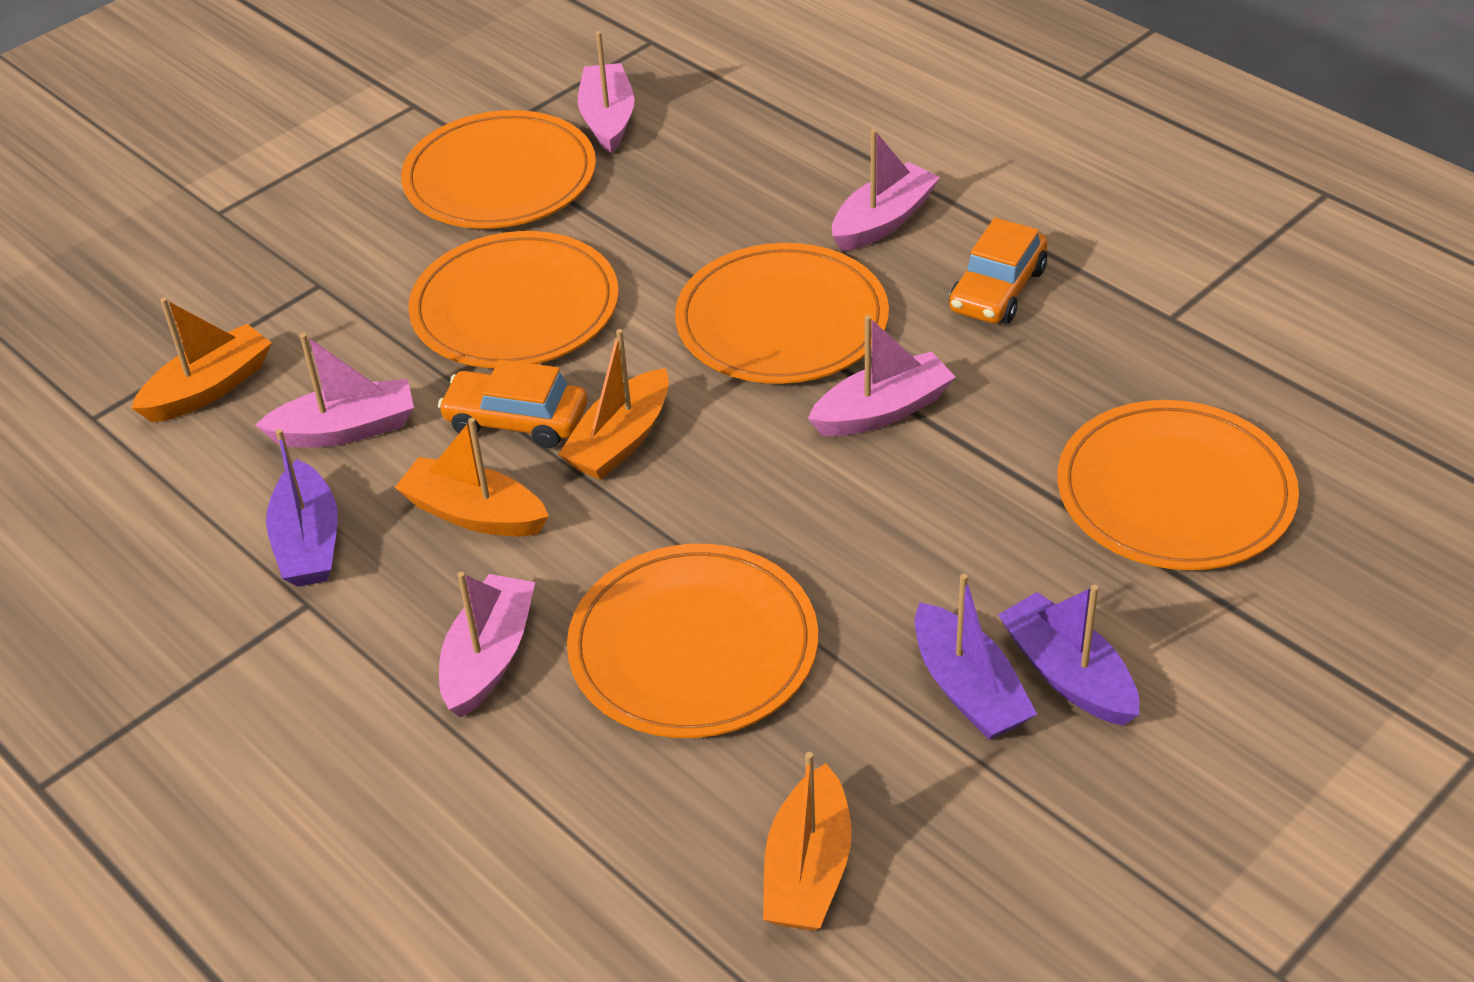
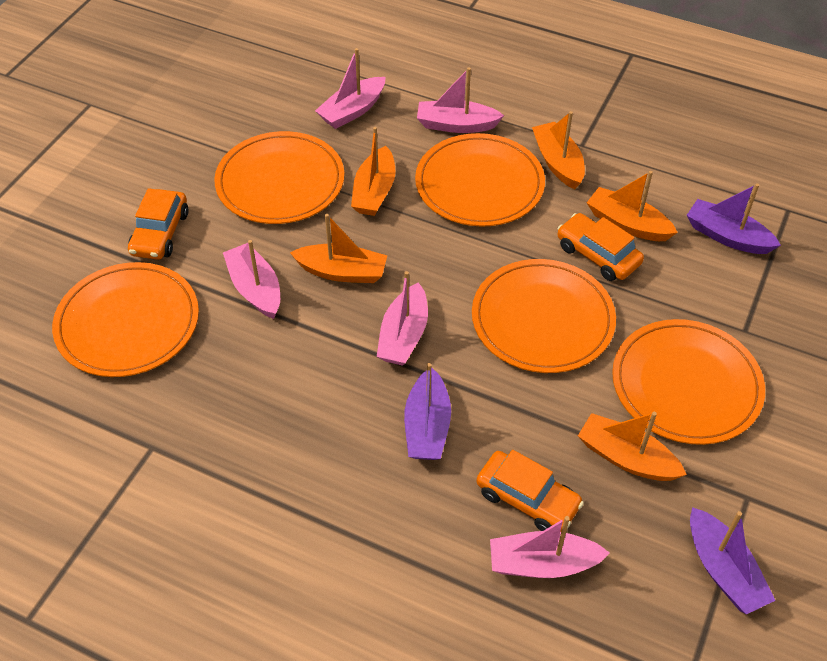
orange boat: [131,297,272,423] [395,418,549,536] [558,329,669,480] [763,752,852,931] = 4 -> [290,214,387,283] [351,127,396,216] [532,111,585,189] [578,412,687,481] [587,171,678,241] = 5
orange car: [438,359,587,448] [949,218,1047,324] = 2 -> [128,188,189,260] [476,450,584,532] [557,213,644,281] = 3

